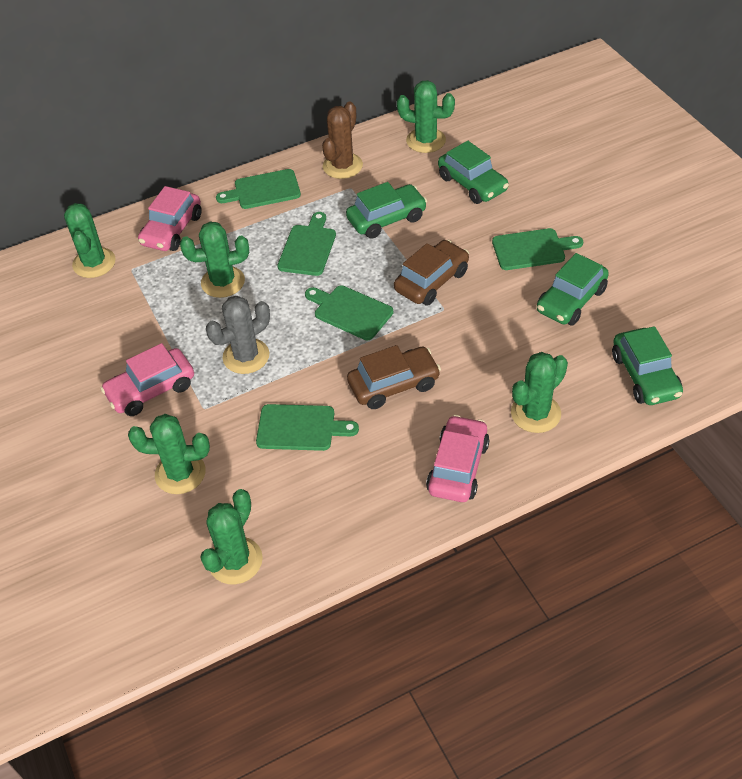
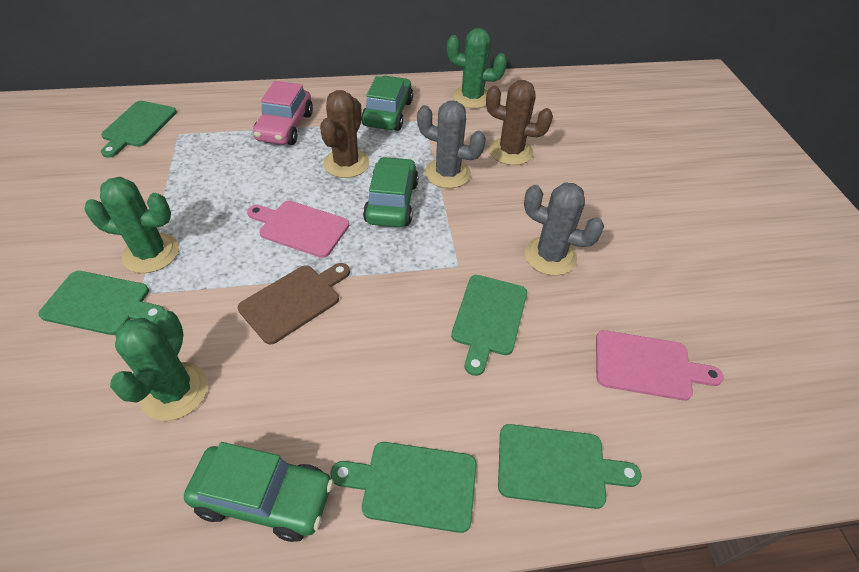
brown cactus: [322,101,363,179] = 1 -> [320,90,369,178] [486,80,553,165] = 2
brown car: [347,345,441,409] [394,240,469,306] = 2 -> none = 0
brown cutting board: none = 0 -> [238,263,350,344] = 1
green cactus: [64,203,116,278] [128,414,210,494] [180,222,249,298] [200,489,263,585] [397,80,455,153] [511,352,568,433] = 6 -> [85,177,179,273] [110,310,208,421] [447,28,507,109] = 3
green car: [346,182,427,239] [438,141,509,204] [537,253,609,326] [612,326,683,405] = 4 -> [184,442,334,542] [361,76,413,131] [363,157,418,227] = 3
grey cactus: [206,296,270,374] = 1 -> [417,101,486,188] [524,182,604,276] = 2
pink car: [100,343,194,416] [138,186,202,251] [426,415,489,502] = 3 -> [253,81,313,145] = 1
pink cutting board: none = 0 -> [247,201,349,258] [596,330,724,401] = 2

